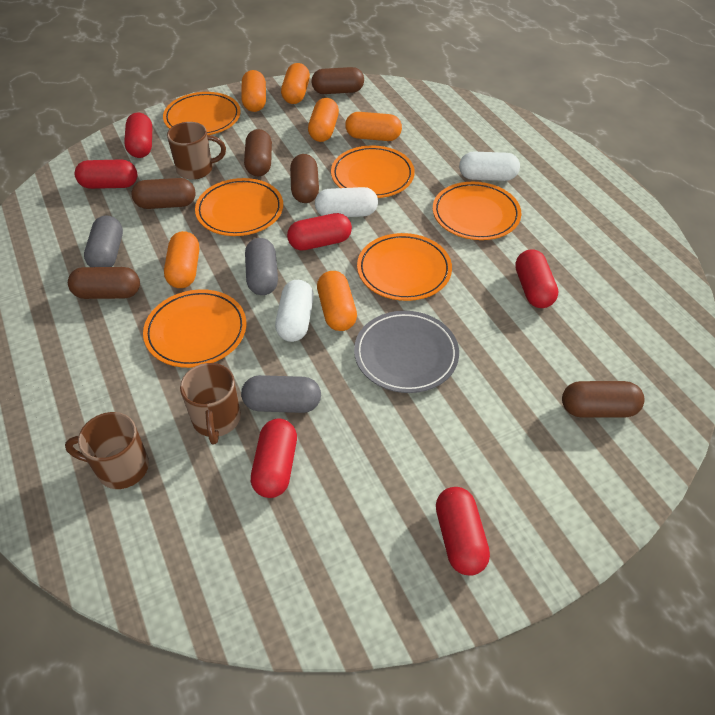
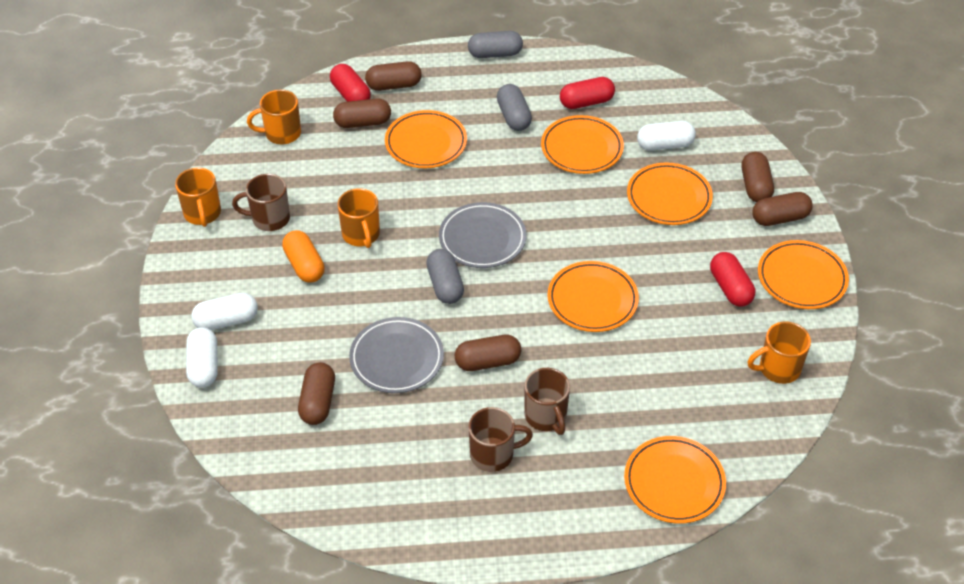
grey plate: [354,311,459,393] = 1 -> [349,317,444,393] [439,202,526,268] = 2
orange capsule: [164,231,199,288] [241,70,266,112] [281,63,310,104] [308,98,339,142] [317,271,357,331] [345,112,402,141] = 6 -> [282,230,325,283] = 1
orange mug: none = 0 -> [175,168,221,227] [247,90,301,145] [337,188,380,248] [748,322,811,384] = 4
red capsule: [75,159,137,189] [124,113,152,158] [251,419,297,498] [287,213,352,251] [436,487,490,576] [515,250,558,308] = 6 -> [330,64,371,102] [560,77,615,109] [710,252,755,307] = 3

